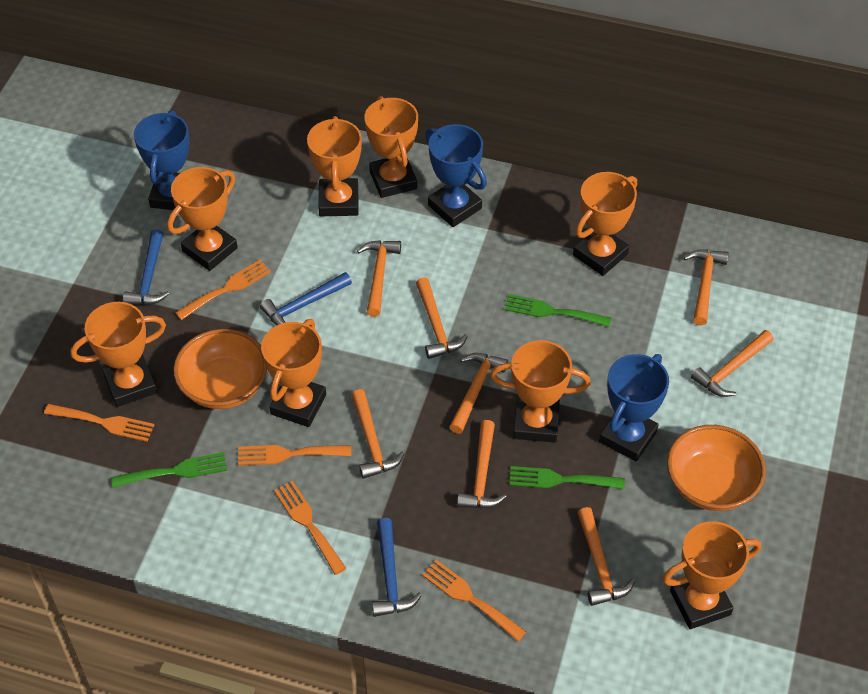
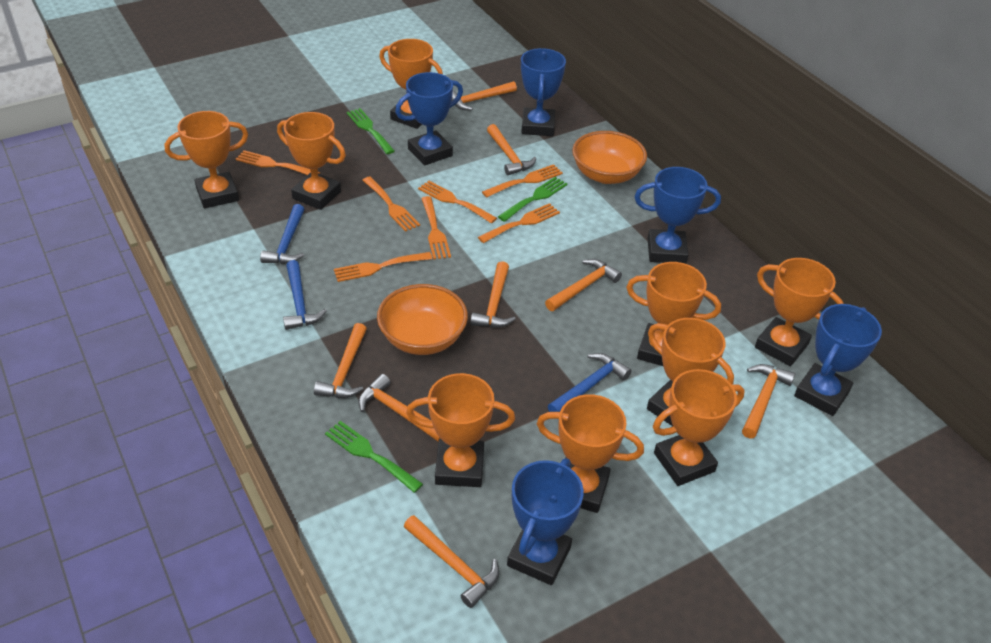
blue trophy: [134,110,189,210] [425,124,487,227] [599,354,669,462] = 3 -> [395,72,463,165] [507,459,584,585] [521,48,566,136] [634,167,721,264] [794,304,882,416] = 5
orange fork: [44,404,154,442] [175,260,271,320] [238,445,351,465] [274,481,347,575] [422,560,526,641] = 5 -> [236,150,320,175] [334,252,432,282] [362,177,420,232] [418,181,497,223] [421,196,451,260] [478,203,560,243] [482,164,563,198] = 7
orange trophy: [70,302,166,407] [167,167,238,271] [261,319,326,427] [307,116,362,216] [364,96,418,198] [490,340,591,443] [573,172,637,276] [662,521,761,629] = 8 -> [165,111,248,208] [277,112,346,210] [379,39,443,129] [406,373,515,487] [537,394,644,513] [626,262,721,366] [647,318,734,426] [653,369,745,486] [755,258,844,366] = 9

